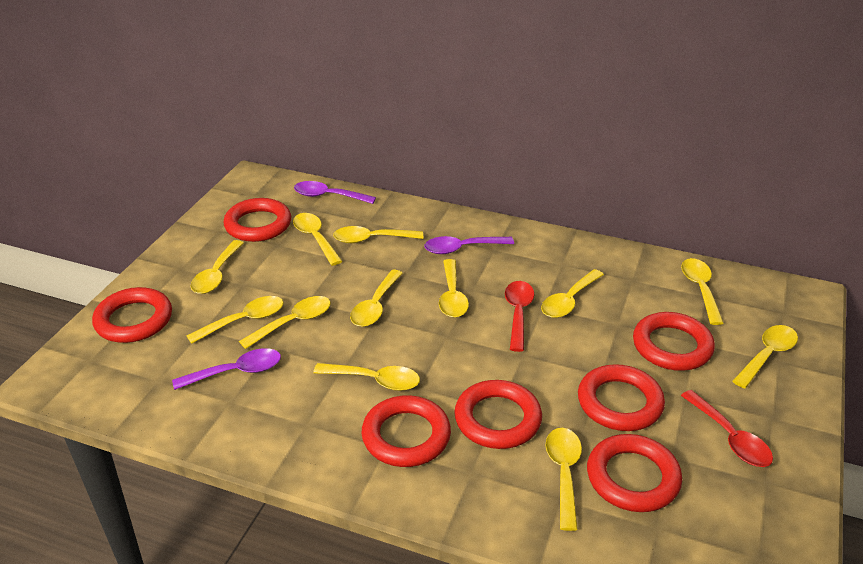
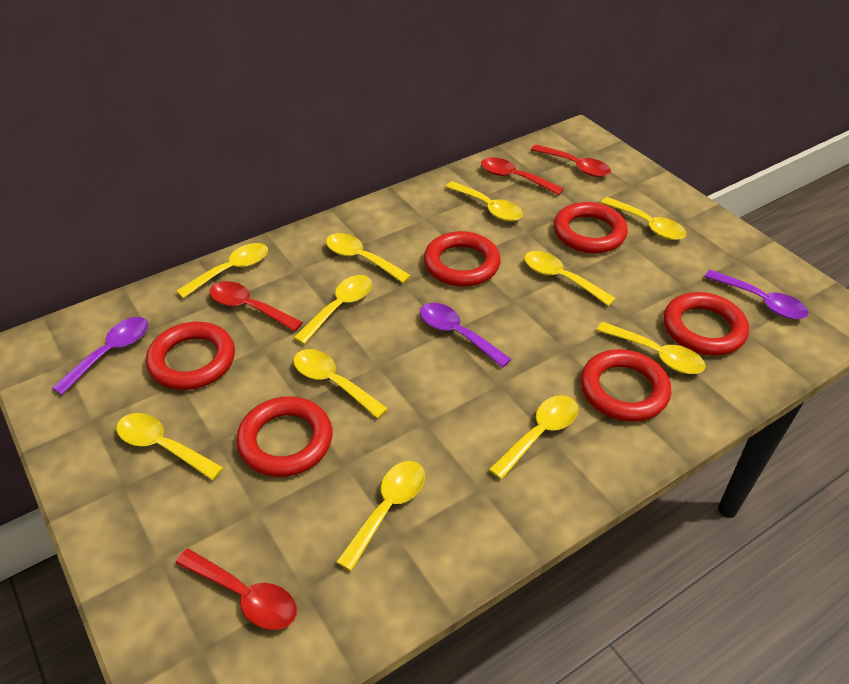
red ring: [92,287,172,343] [223,198,291,242] [361,395,451,467] [454,380,542,449] [578,364,665,431] [587,434,682,512] [633,312,715,371] = 7 -> [146,322,235,390] [236,396,332,477] [424,231,500,287] [554,202,628,253] [580,349,671,422] [663,292,749,356] = 6
red spoon: [505,281,534,352] [681,390,773,467] = 2 -> [176,549,297,630] [209,281,303,331] [481,157,564,195] [531,144,611,177] = 4
yellow spoon: [186,296,284,344] [190,240,244,294] [239,296,330,349] [293,213,342,266] [313,363,420,391] [333,226,423,243] [350,270,403,327] [439,259,469,318] [541,269,604,318] [545,428,582,531] [681,258,724,325] [733,325,798,389] = 12 -> [116,413,224,480] [176,243,268,298] [293,349,388,419] [294,275,372,344] [326,233,411,283] [336,461,425,571] [446,181,523,221] [489,395,578,479] [524,251,616,306] [596,322,706,374] [601,197,686,240] = 11

